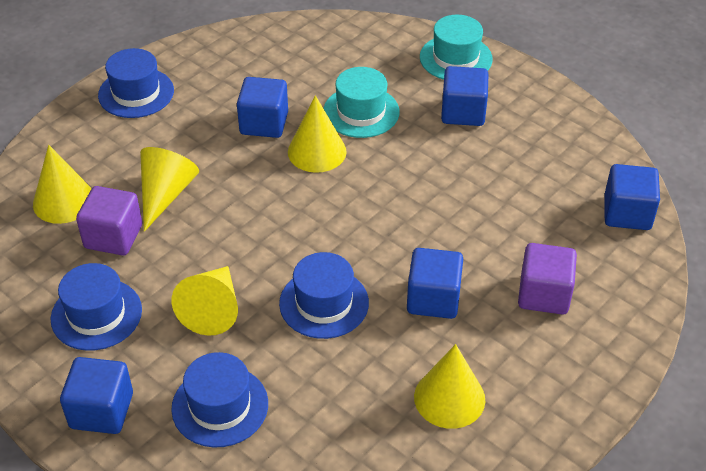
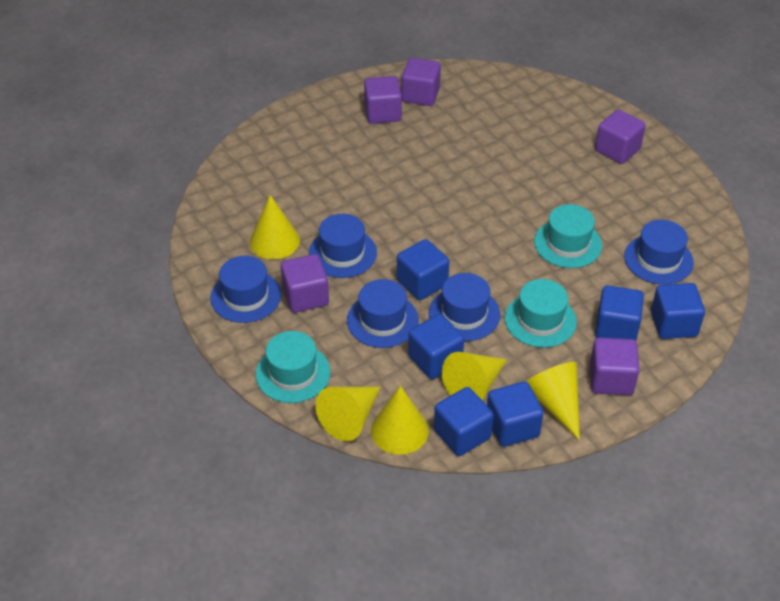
blue cube: [60,357,133,434] [237,77,288,138] [407,248,463,319] [441,66,488,126] [604,164,660,230] = 5 -> [397,239,449,300] [408,314,464,379] [434,387,494,456] [487,381,544,447] [595,285,644,340] [651,283,705,339] = 6
blue hat: [51,263,142,351] [98,48,174,118] [171,352,268,448] [279,252,369,339] = 4 -> [210,256,281,323] [309,214,377,278] [347,279,419,348] [429,273,500,341] [624,220,694,285] = 5
purple cube: [76,186,142,256] [518,243,577,315] = 2 -> [281,254,329,313] [364,76,402,124] [401,58,441,106] [590,337,640,395] [595,109,646,164] = 5
turquoise hat: [323,67,399,138] [420,15,493,80] = 2 -> [256,331,331,403] [505,279,577,348] [534,204,602,268] = 3

